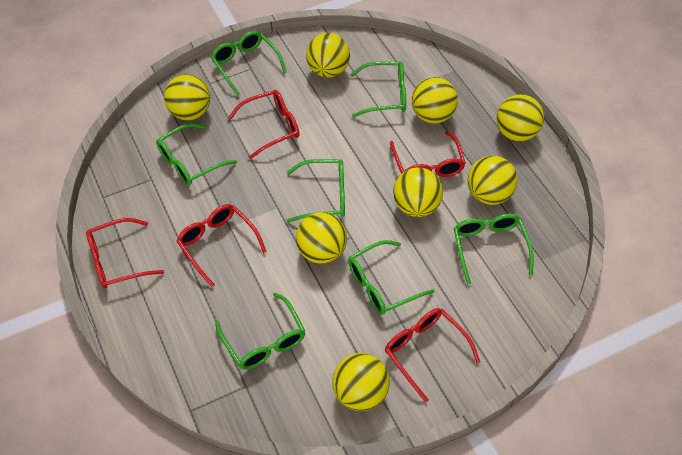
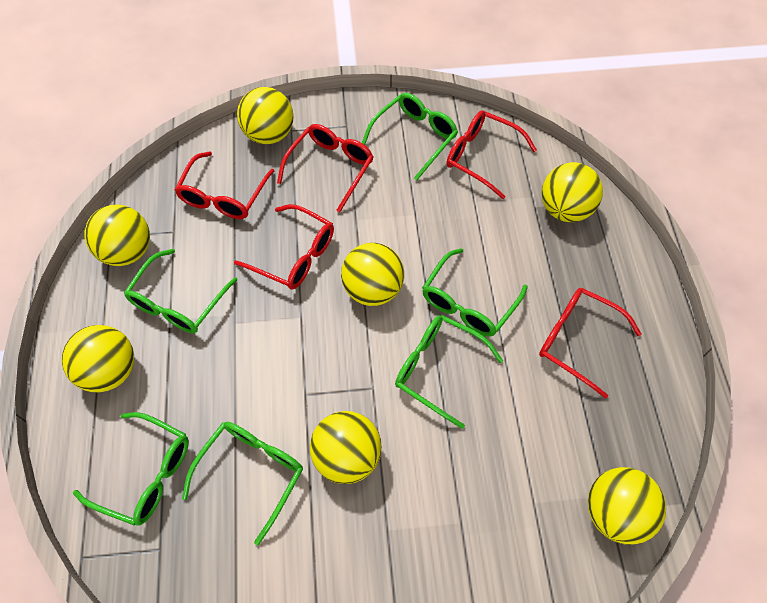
green glasses: [156,123,237,185] [211,31,287,96] [215,293,305,370] [287,159,345,223] [348,240,435,315] [350,61,406,117] [454,214,534,285] = 7 -> [73,412,189,525] [124,249,237,333] [182,422,303,545] [362,93,458,180] [395,315,503,429] [422,248,528,337] = 6
yellow ball: [164,74,210,120] [296,212,347,264] [306,33,350,78] [333,353,390,411] [393,167,443,217] [412,77,458,124] [468,156,517,205] [496,95,544,141] = 8 -> [62,325,134,392] [84,204,150,266] [237,87,294,145] [310,411,382,484] [341,243,404,306] [541,162,603,222] [587,467,666,545] = 7

